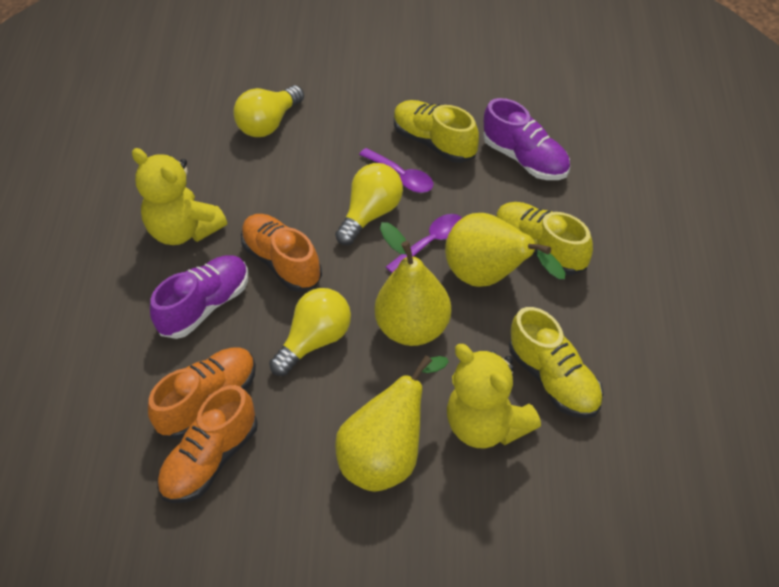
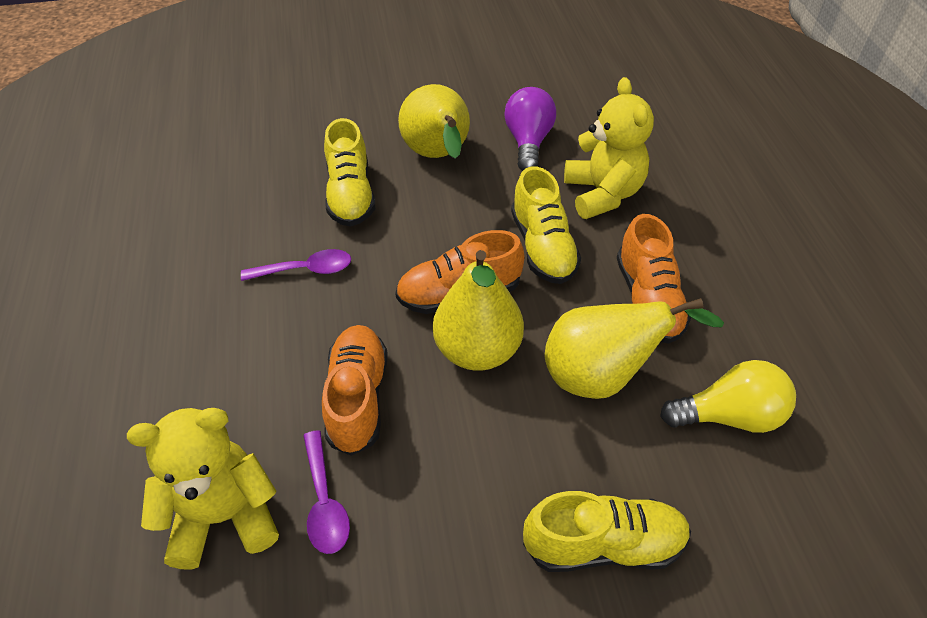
purple light bulb: none = 0 -> [504,87,556,171] = 1
purple shoe: [150,255,248,339] [483,98,570,180] = 2 -> none = 0
yellow light bulb: [233,85,304,137] [269,288,351,376] [335,163,403,245] = 3 -> [660,360,796,433] = 1

